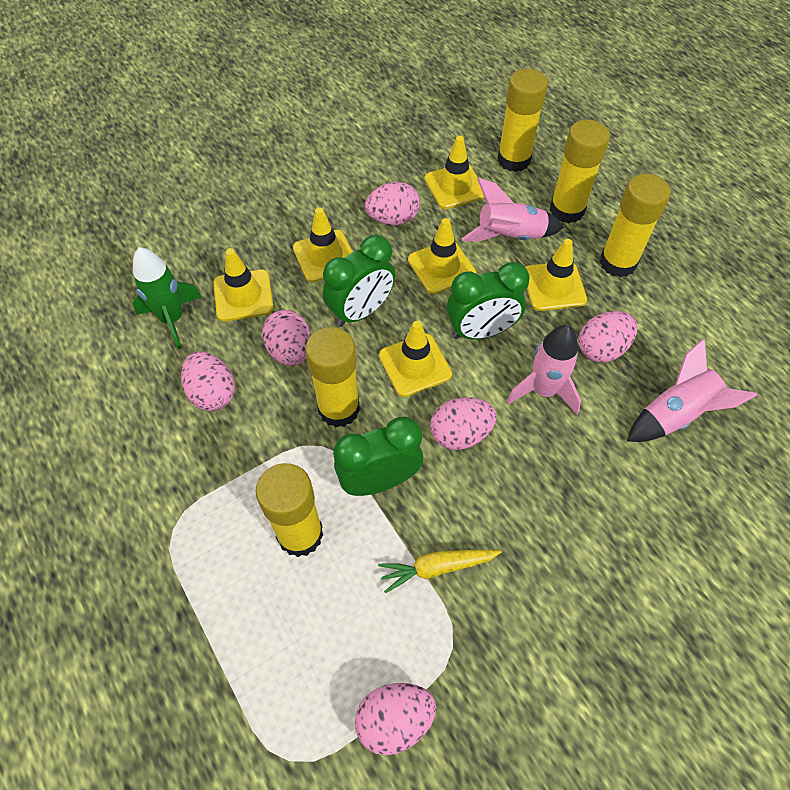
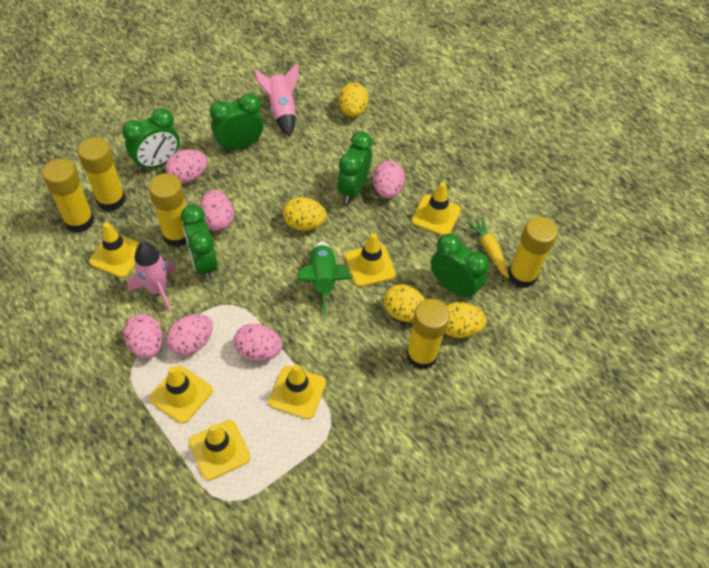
green clock: [323,235,396,327] [333,417,423,496] [447,262,530,339] = 3 -> [122,108,179,171] [181,205,218,281] [210,93,264,151] [337,132,373,204] [431,233,489,300] = 5
pink rocket: [462,178,564,242] [507,325,581,415] [627,338,757,442] = 3 -> [127,242,176,312] [254,63,299,137] = 2
yellow egg: none = 0 -> [283,197,327,231] [339,83,368,117] [384,284,425,322] [445,302,487,338] = 4

